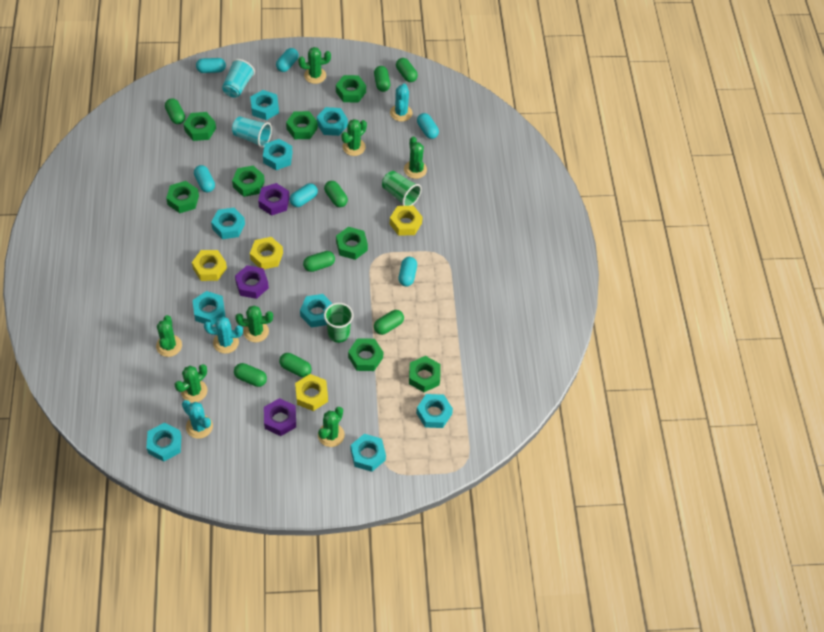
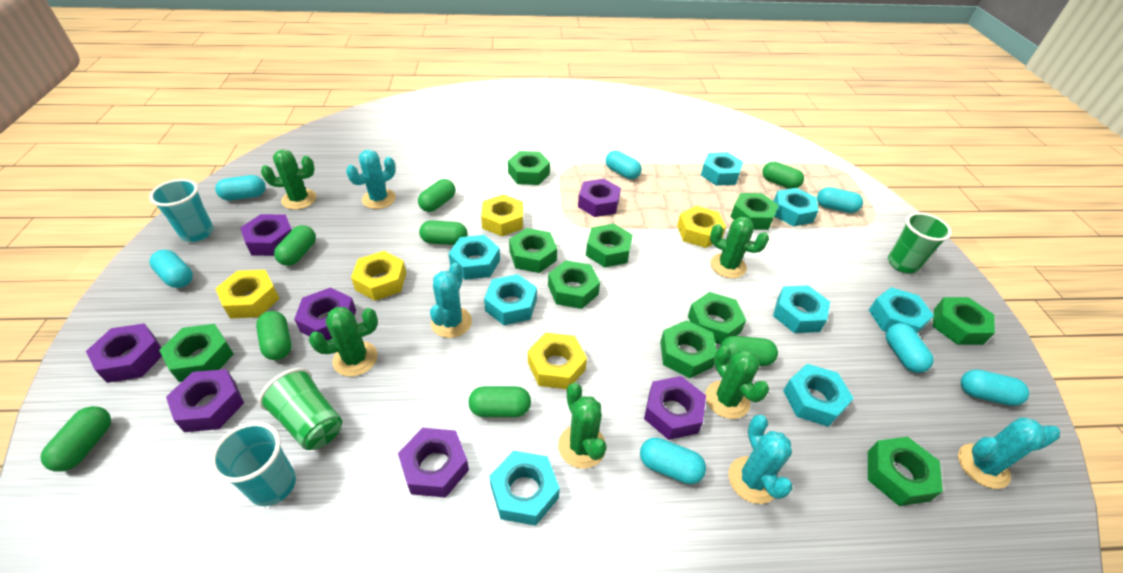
green cactus: [156,315,182,357] [175,364,208,403] [235,305,273,342] [298,47,331,84] [318,407,345,447] [341,119,367,156] [404,136,427,179] = 7 -> [261,150,316,210] [309,307,378,377] [558,382,607,469] [705,346,769,419] [710,217,769,278] = 5
green nut: [166,181,199,213] [184,112,216,141] [232,166,265,197] [286,111,318,139] [336,75,366,102] [336,227,368,260] [348,338,383,371] [409,356,441,392] = 8 -> [159,324,234,382] [508,151,550,185] [509,228,557,273] [548,260,600,309] [586,224,633,268] [660,320,717,378] [688,292,746,345] [730,193,779,230] [868,437,943,506] [933,297,995,345] = 10
purple nut: [235,265,269,299] [258,183,289,216] [264,398,296,436] = 3 -> [86,323,162,383] [166,369,244,432] [241,214,292,256] [294,287,356,341] [398,428,469,498] [578,179,621,217] [644,376,706,440] = 7
turquoise cactus: [182,400,213,439] [204,317,243,354] [390,84,412,122] = 3 -> [346,150,396,209] [430,263,472,338] [729,415,793,504] [958,418,1060,489] = 4
turquoise capsule: [194,165,215,192] [196,58,226,73] [276,48,299,72] [290,183,318,207] [398,257,417,287] [417,113,439,139] = 6 -> [149,250,193,288] [215,175,266,201] [606,150,642,179] [640,437,706,484] [817,187,863,213] [886,323,934,373] [961,369,1029,406] = 7
turquoise nut: [146,423,181,461] [192,291,226,326] [211,208,245,239] [250,90,279,120] [263,139,292,170] [300,294,333,328] [317,107,348,136] [351,434,386,472] [416,394,453,428] = 9 -> [448,235,500,280] [484,274,537,325] [489,451,560,526] [701,152,743,186] [773,285,830,333] [774,188,819,226] [783,364,854,427] [869,287,934,333] = 8
yellow nut: [192,250,227,281] [250,237,283,269] [295,374,328,411] [390,206,423,236] = 4 -> [215,270,280,319] [351,251,406,301] [481,194,523,236] [528,333,587,389] [677,206,726,248] = 5

